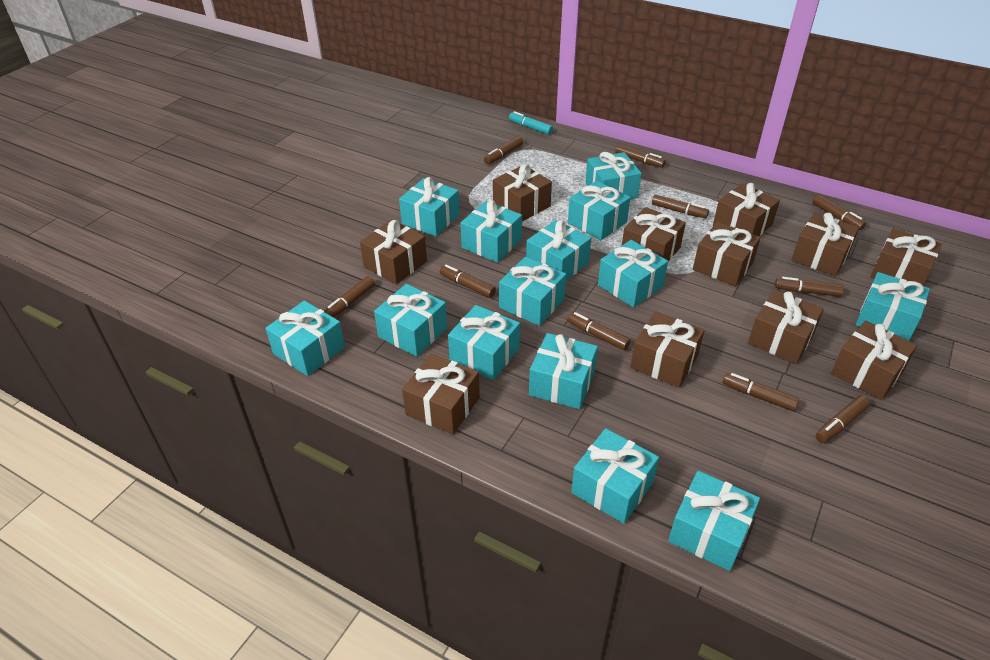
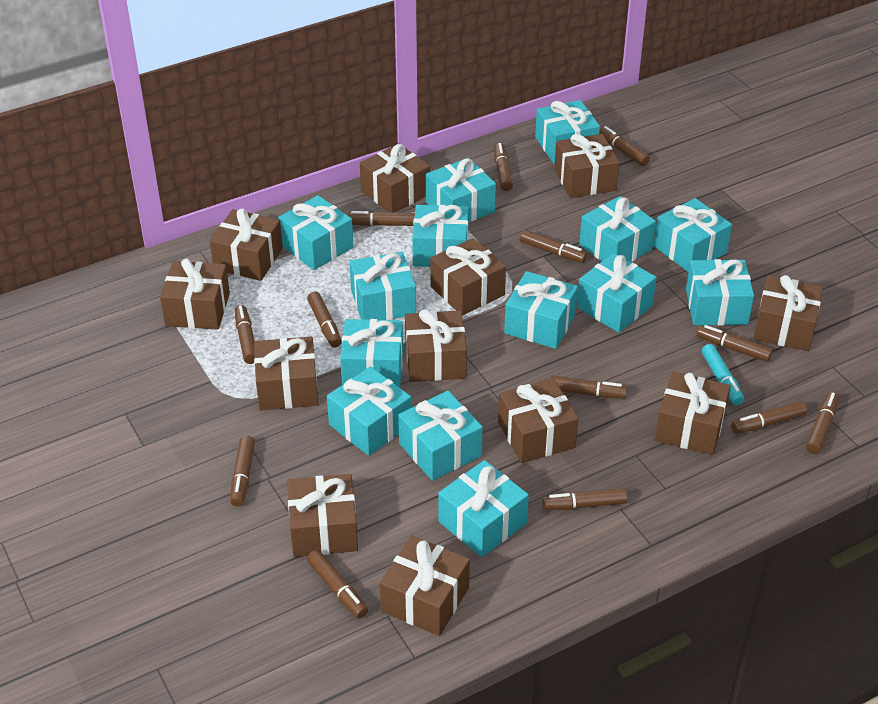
brown gift: [360,220,427,284] [402,353,480,435] [493,164,552,221] [622,207,686,261] [630,311,705,388] [693,222,761,287] [713,183,780,236] [748,290,824,364] [791,213,859,276] [831,320,917,400] [871,228,942,286] = 11 -> [160,258,230,330] [210,209,283,281] [254,336,318,411] [287,474,358,557] [360,143,430,213] [380,535,470,636] [405,310,467,382] [430,238,506,316] [498,378,578,463] [555,134,619,198] [655,371,731,455] [753,275,823,351] = 12
brown marker: [324,276,375,318] [440,265,496,298] [484,136,523,165] [567,312,631,350] [615,144,666,168] [652,194,709,218] [723,373,799,411] [775,277,844,297] [812,195,866,230] [816,395,870,443] = 10 -> [230,436,255,506] [235,305,255,364] [307,291,342,348] [307,550,368,618] [347,211,415,226] [494,143,513,191] [520,230,587,263] [542,488,628,510] [549,375,627,399] [599,126,650,166] [697,325,773,362] [731,400,808,434] [806,392,839,454] = 13

